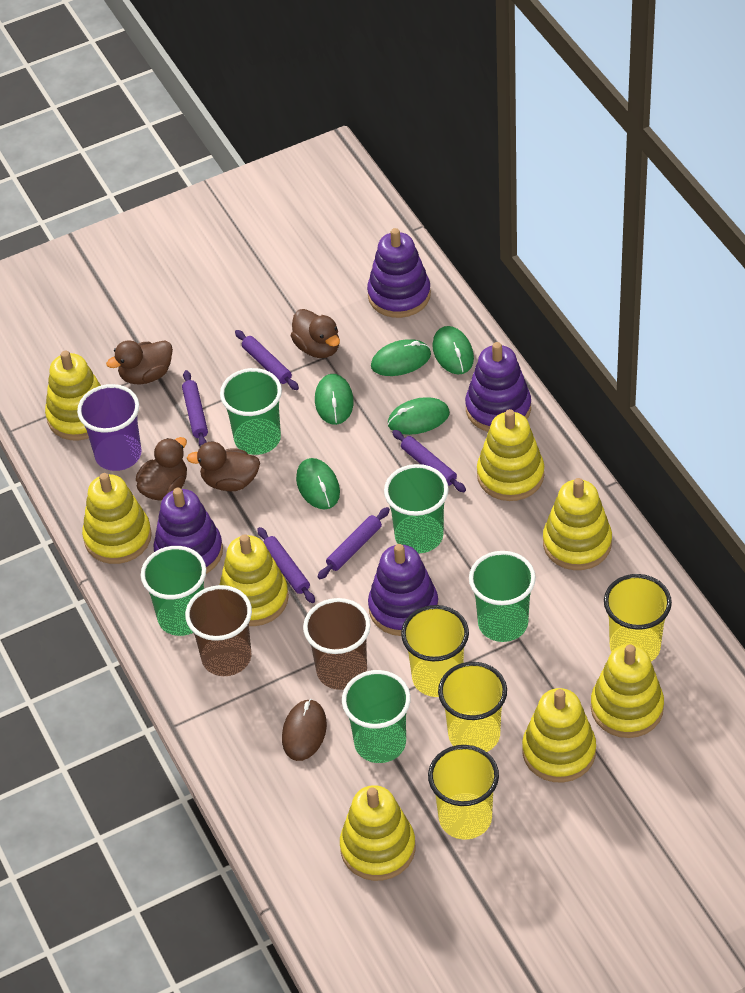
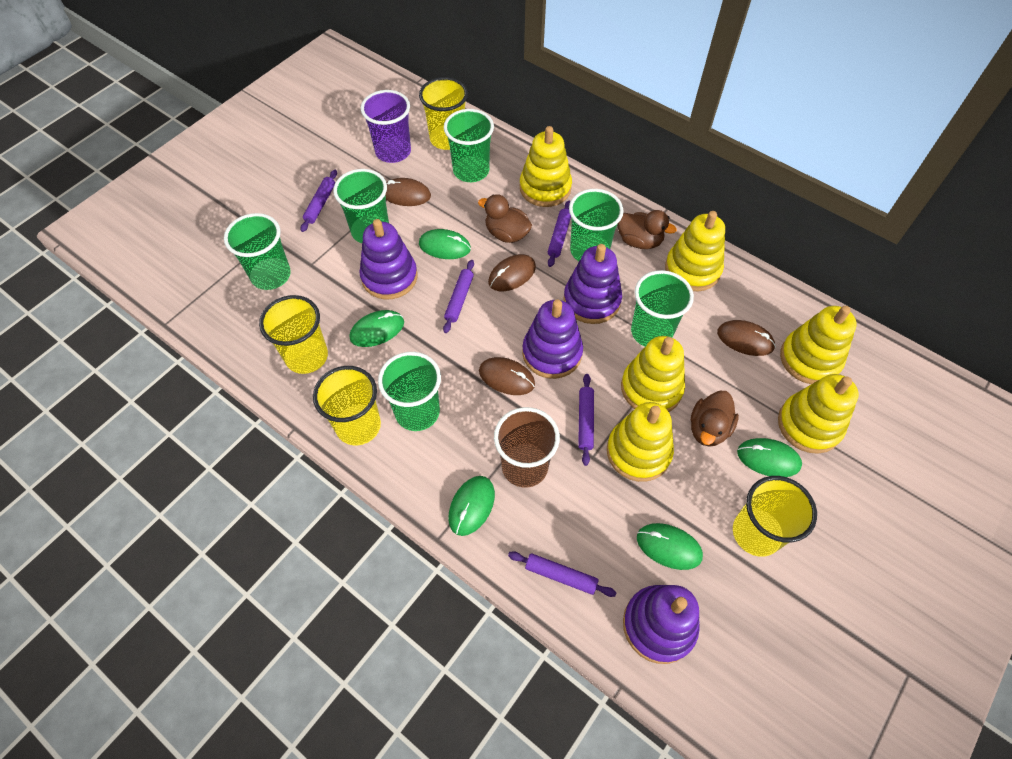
brown cup: [185,585,252,676] [303,598,371,690] = 2 -> [494,407,560,488] = 1
brown duck: [106,340,173,384] [136,437,187,501] [187,441,260,491] [291,309,340,358] = 4 -> [478,194,532,243] [617,210,677,249] [691,391,739,447] = 3
brown mouse: [282,699,327,761] = 1 -> [386,178,431,206] [479,357,535,395] [488,254,536,291] [717,320,776,356] = 4
green cup: [141,546,206,636] [220,368,282,455] [342,670,411,763] [384,464,449,553] [469,551,536,642] = 5 -> [224,213,291,290] [333,169,389,243] [378,352,441,431] [444,109,494,182] [569,189,624,261] [631,270,694,346] = 6
yellow stacking toy: [45,351,101,441] [82,473,152,564] [220,534,289,626] [340,785,415,881] [477,409,544,501] [522,688,596,782] [543,478,612,570] [591,644,664,738] = 8 -> [520,126,572,207] [607,402,674,482] [621,336,685,412] [665,211,725,291] [778,374,859,454] [780,306,857,384] = 6

